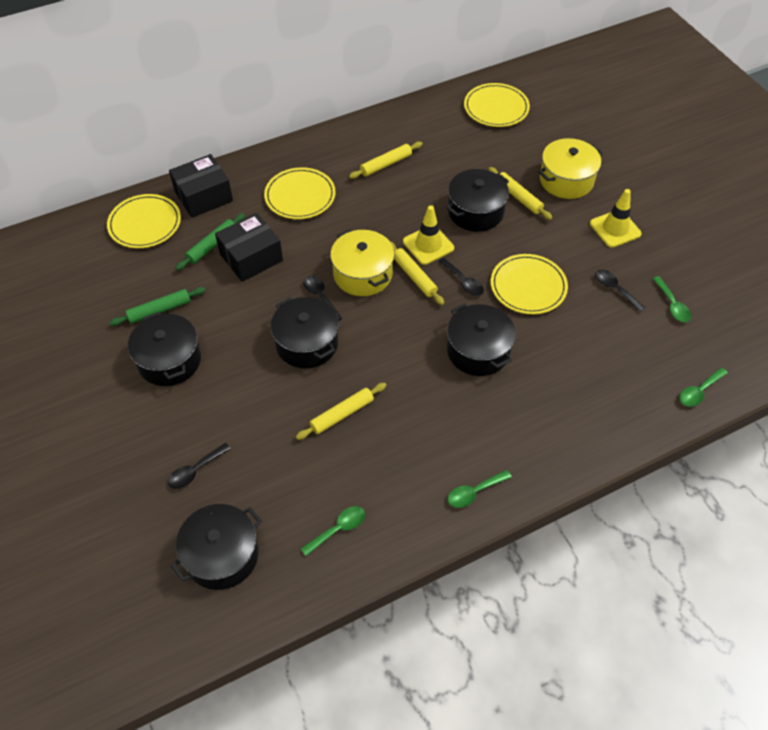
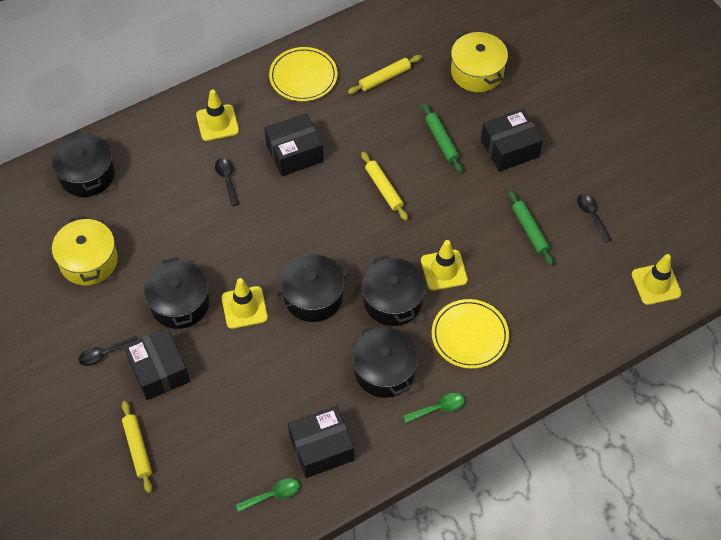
black box: [169,154,233,218] [215,213,283,282] = 2 -> [124,327,190,400] [264,113,324,176] [288,406,354,478] [481,109,543,172] = 4
black spoon: [168,443,231,489] [304,276,342,321] [438,258,484,296] [595,269,645,312] = 4 -> [78,336,138,366] [215,158,239,206] [577,194,612,243] = 3
green spoon: [301,506,365,556] [448,470,512,508] [653,276,691,322] [680,367,728,407] = 4 -> [236,478,300,512] [403,393,465,423] = 2
yellow plate: [107,194,181,248] [264,167,336,219] [464,83,530,127] [491,254,568,314] = 4 -> [269,47,338,101] [432,299,509,369] = 2
yellow rolling pin: [296,383,387,440] [349,142,422,179] [390,241,444,305] [488,167,552,220] = 4 -> [122,401,152,493] [348,55,422,94] [361,152,408,221] = 3
yellow traffic cone: [403,205,454,265] [590,189,642,248] = 2 -> [196,90,239,141] [222,278,268,329] [421,240,468,291] [632,254,682,305] = 4

